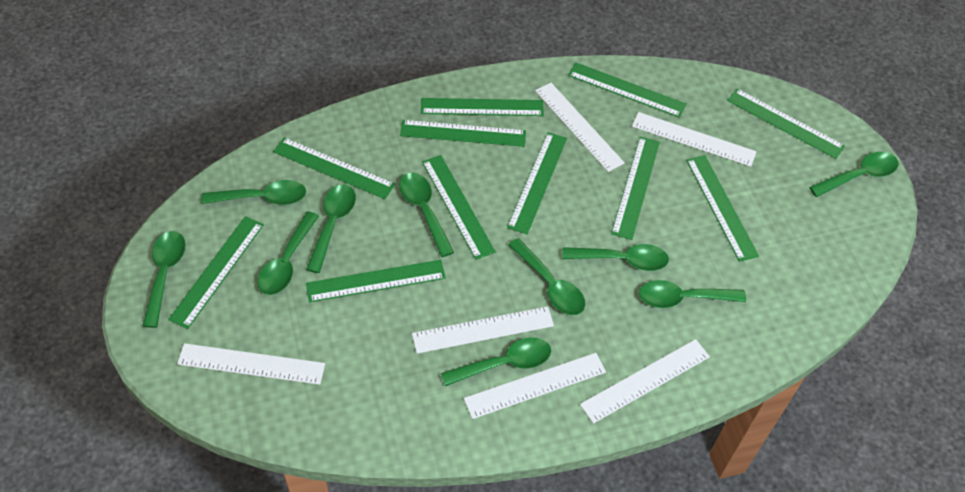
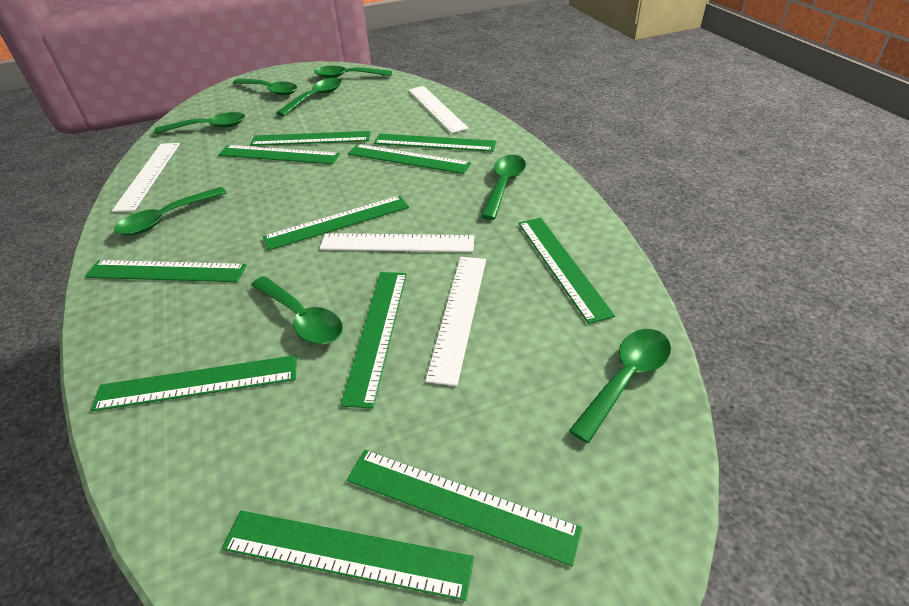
green spoon: [142,231,185,328] [201,180,306,205] [257,211,319,295] [306,184,356,273] [399,173,454,257] [441,337,551,386] [508,238,585,315] [562,244,669,271] [639,280,746,308] [809,152,898,197] = 10 -> [114,187,227,235] [154,112,245,134] [233,79,297,96] [251,276,343,344] [276,78,342,116] [314,66,392,78] [481,155,526,220] [569,329,671,443] = 8
white ruler: [177,343,325,385] [412,306,554,354] [464,353,606,419] [535,83,625,172] [580,339,710,424] [632,112,757,167] = 6 -> [112,143,180,212] [319,233,474,252] [408,86,469,133] [425,257,486,386] = 4

